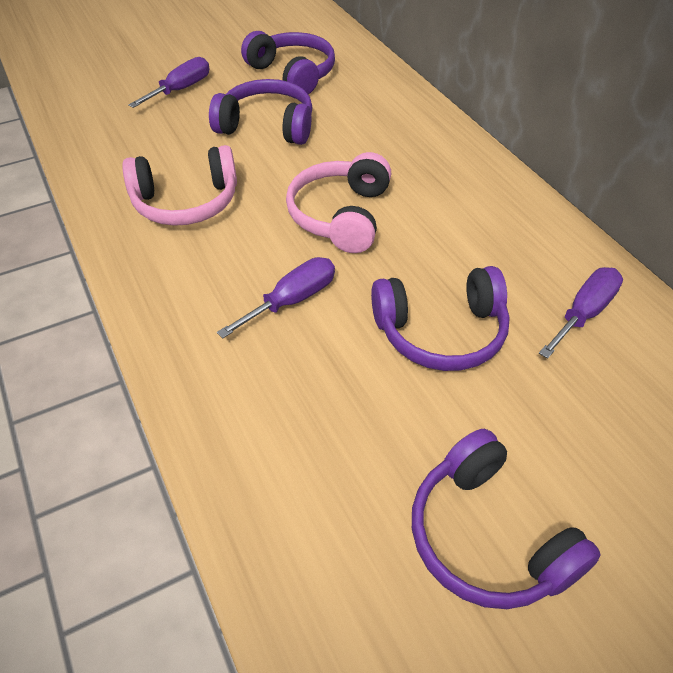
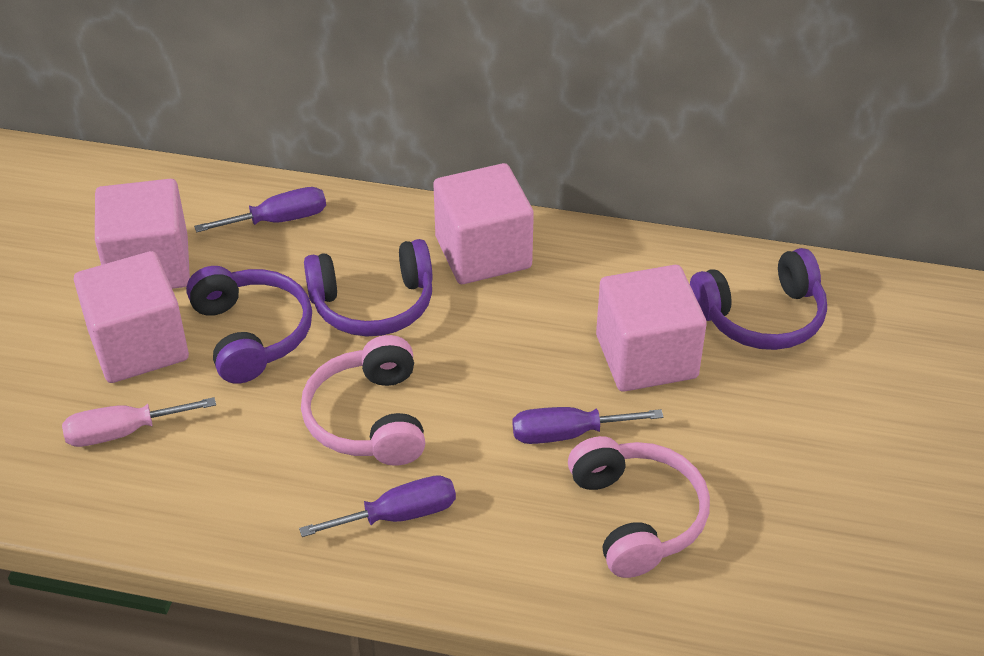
pink cube: none = 0 -> [74,251,189,383] [95,179,190,289] [433,163,534,284] [596,265,707,392] = 4
pink screwdriver: none = 0 -> [62,397,216,447] = 1
purple headphones: [209,79,312,145] [241,31,335,94] [371,266,510,371] [412,429,601,609] = 4 -> [186,266,312,384] [304,239,433,337] [690,248,827,350] = 3

